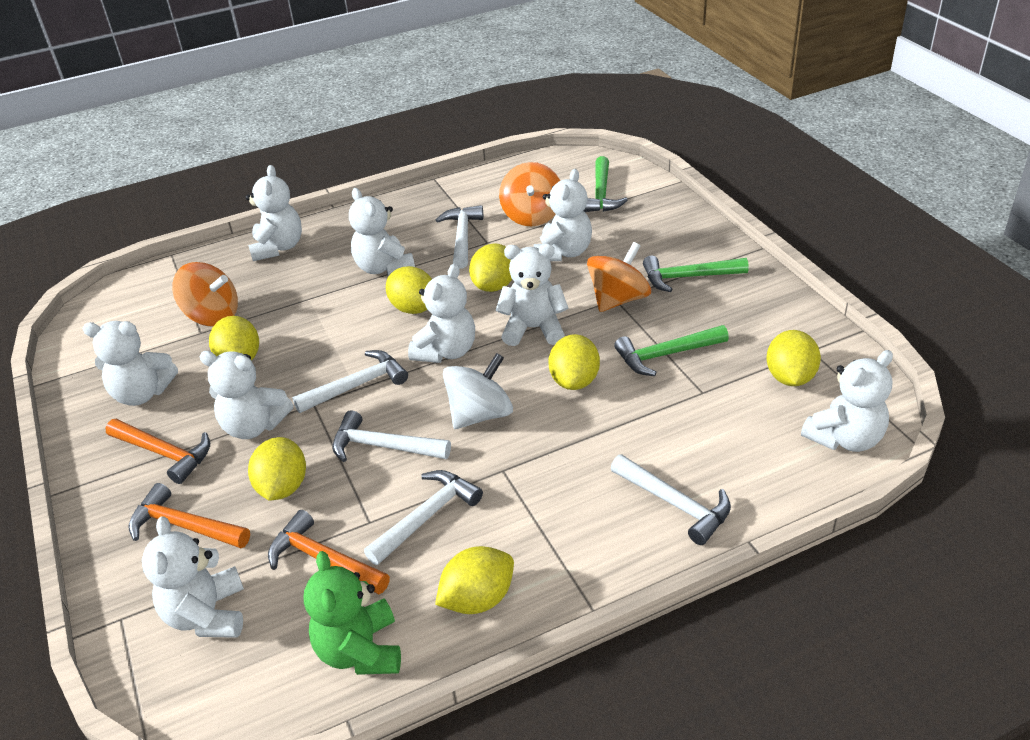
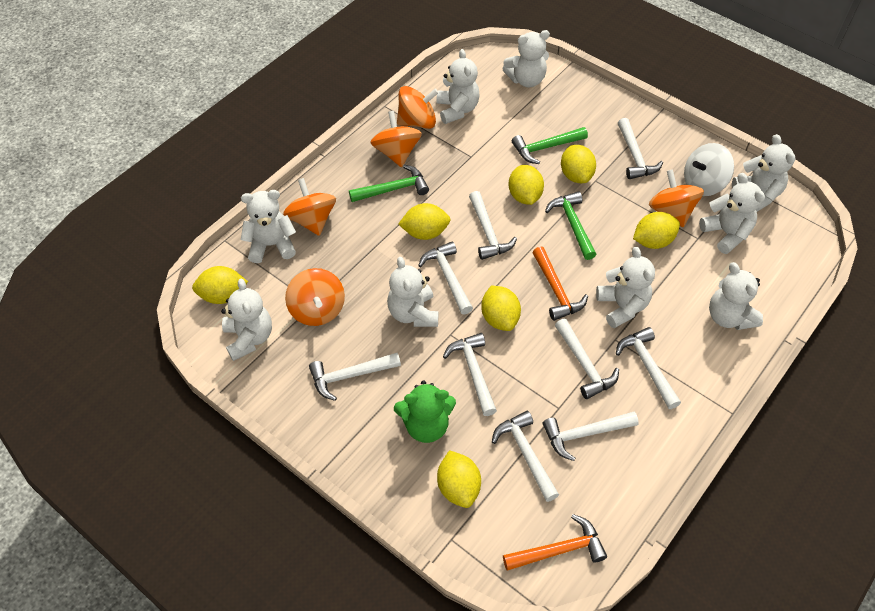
orange hammer: [105,419,210,484] [129,483,250,548] [268,510,390,595] = 3 -> [503,514,607,571] [532,247,588,321] = 2
orange spinning top: [172,262,238,326] [499,162,560,226] [587,242,651,312] = 3 -> [283,178,336,236] [285,268,345,326] [370,111,422,167] [397,86,439,129] [649,169,704,227] = 5
white hammer: [292,350,408,413] [332,410,451,462] [364,470,483,565] [436,205,483,269] [610,454,731,545] = 5 -> [309,353,401,401] [418,242,473,314] [443,333,497,416] [469,191,517,260] [492,411,559,502] [543,412,639,461] [555,319,619,399] [616,327,681,409] [618,118,663,179] = 9

